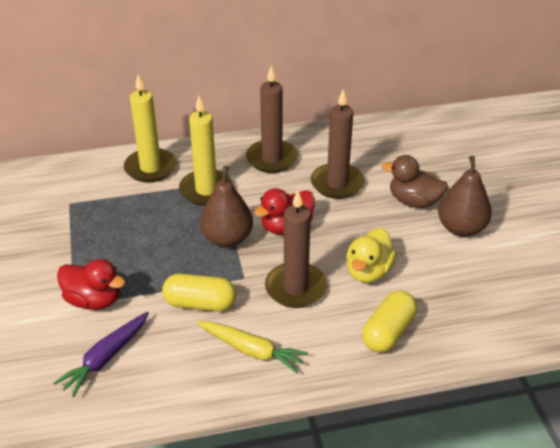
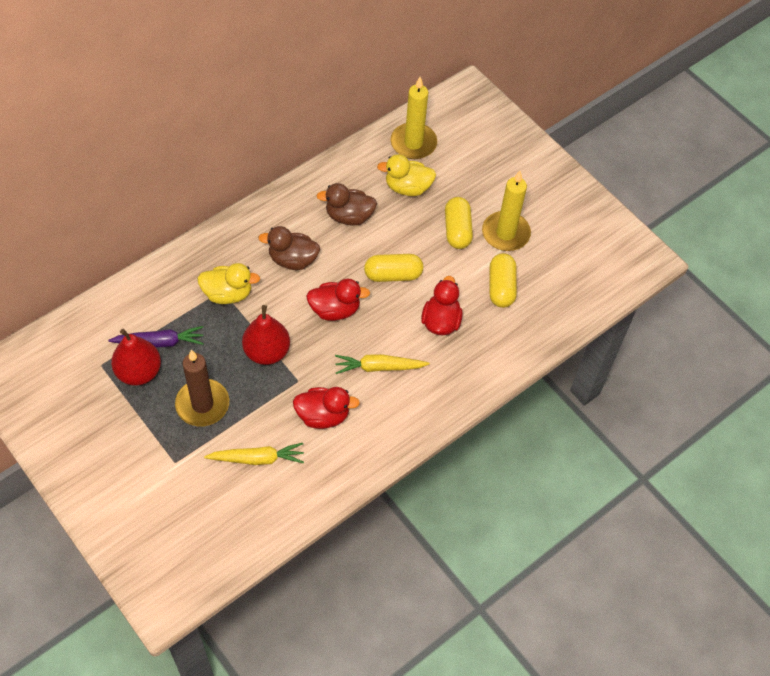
brown candle: [246,66,298,173] [265,190,327,308] [311,89,365,199] = 3 -> [175,350,229,426] = 1
brown duck: [382,155,448,208] = 1 -> [258,226,320,270] [316,183,377,225] = 2
brown pear: [200,166,253,248] [438,156,492,237] = 2 -> none = 0
red duck: [57,259,125,310] [254,188,315,235] = 2 -> [293,387,360,429] [306,279,370,321] [421,276,463,335] = 3
red pear: none = 0 -> [111,329,161,386] [242,305,290,365] = 2
yellow capsule: [162,274,236,311] [362,290,417,353] = 2 -> [364,254,423,282] [445,197,473,249] [490,253,517,308] = 3
yellow carrot: [196,321,308,373] = 1 -> [204,443,304,465] [335,354,430,374] = 2
yellow duck: [346,228,397,283] = 1 -> [197,263,260,304] [377,154,436,196] = 2

